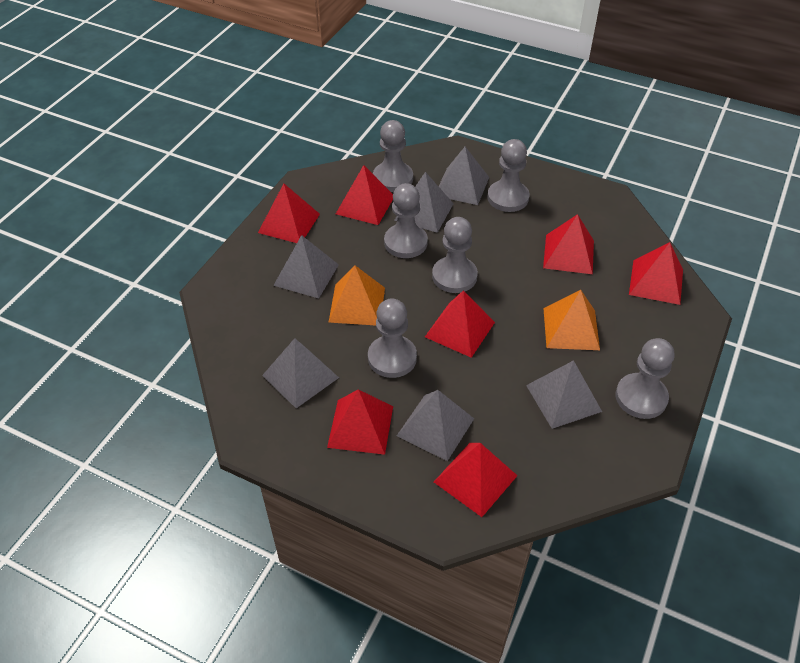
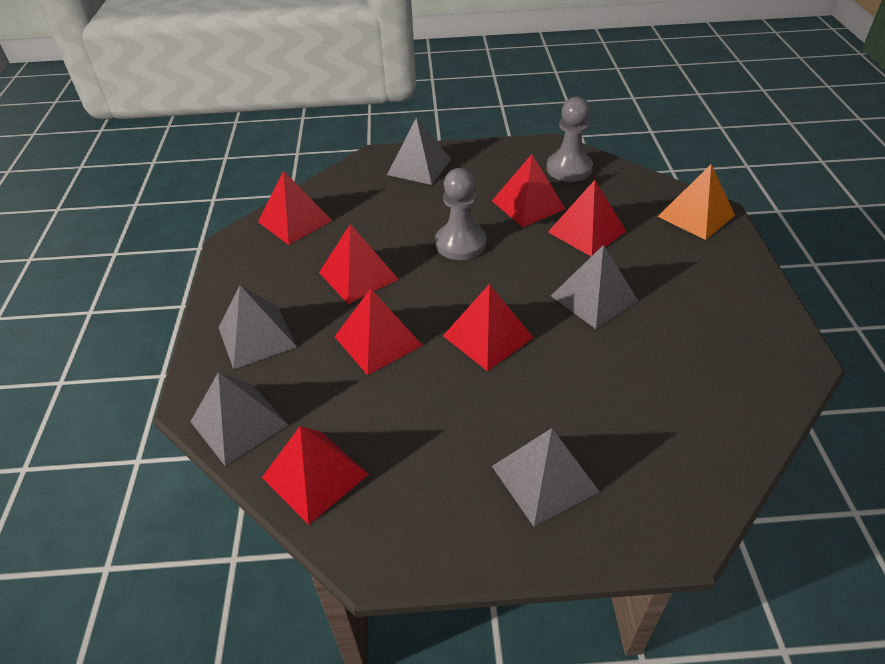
grey pawn: [368,298,417,378] [373,120,413,192] [384,183,428,258] [432,217,478,293] [487,139,529,212] [616,338,675,419] = 6 -> [435,168,486,260] [546,97,593,182] = 2
grey pyramid: [262,338,339,408] [273,235,339,298] [394,172,454,233] [397,390,474,461] [439,147,489,205] [526,360,602,429] = 6 -> [190,372,288,466] [218,285,297,369] [387,118,451,185] [492,428,600,527] [551,245,638,329] = 5
orange pyramid: [329,266,385,325] [543,290,600,350] = 2 -> [658,164,735,240] = 1

